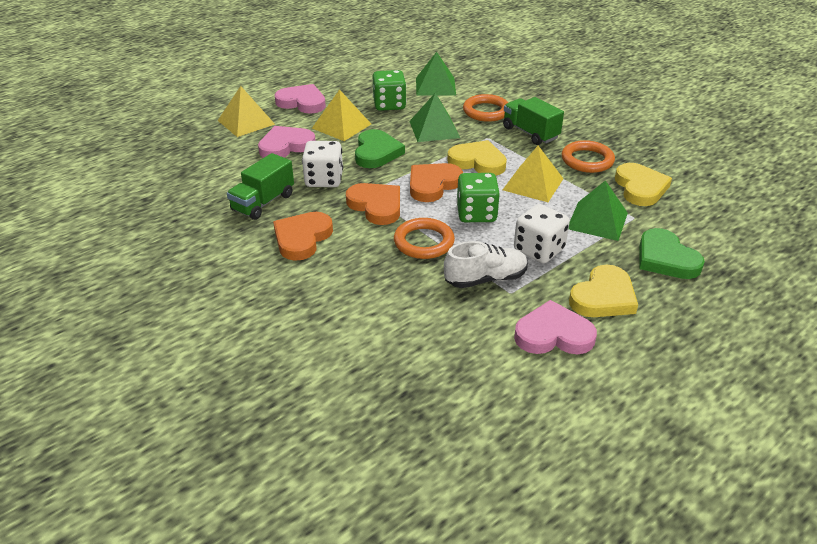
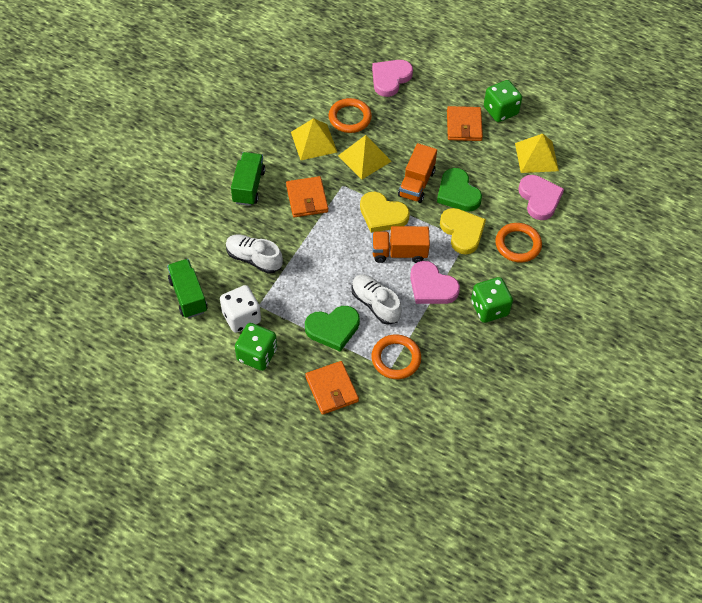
green dice: [373,70,406,111] [457,173,500,222] = 2 -> [235,323,277,371] [471,277,513,323] [484,80,522,122] = 3
green pyramid: [409,93,460,142] [416,52,456,95] [569,180,628,241] = 3 -> none = 0
orange heart: [273,212,333,261] [346,183,400,225] [410,163,463,202] = 3 -> none = 0
orange truck: none = 0 -> [372,226,430,263] [398,143,437,203] = 2
orange wallet: none = 0 -> [286,176,328,217] [305,361,359,415] [447,106,483,141] = 3
white dice: [302,141,343,187] [514,204,570,263] = 2 -> [220,285,261,333] = 1
white shoe: [444,241,528,288] = 1 -> [226,234,283,274] [351,275,402,325] = 2
yellow heart: [447,140,507,176] [569,264,638,317] [615,163,672,206] = 3 -> [360,192,410,233] [440,208,486,254] = 2

